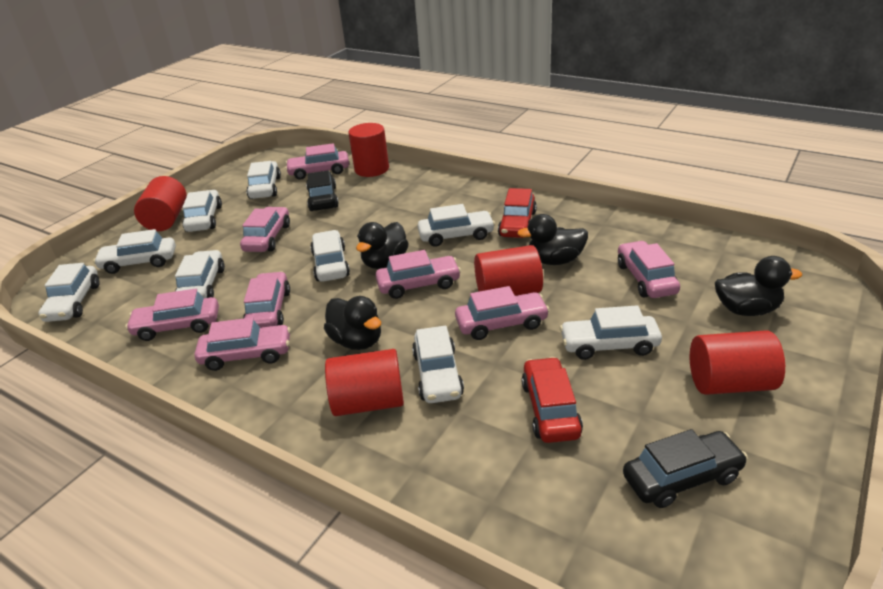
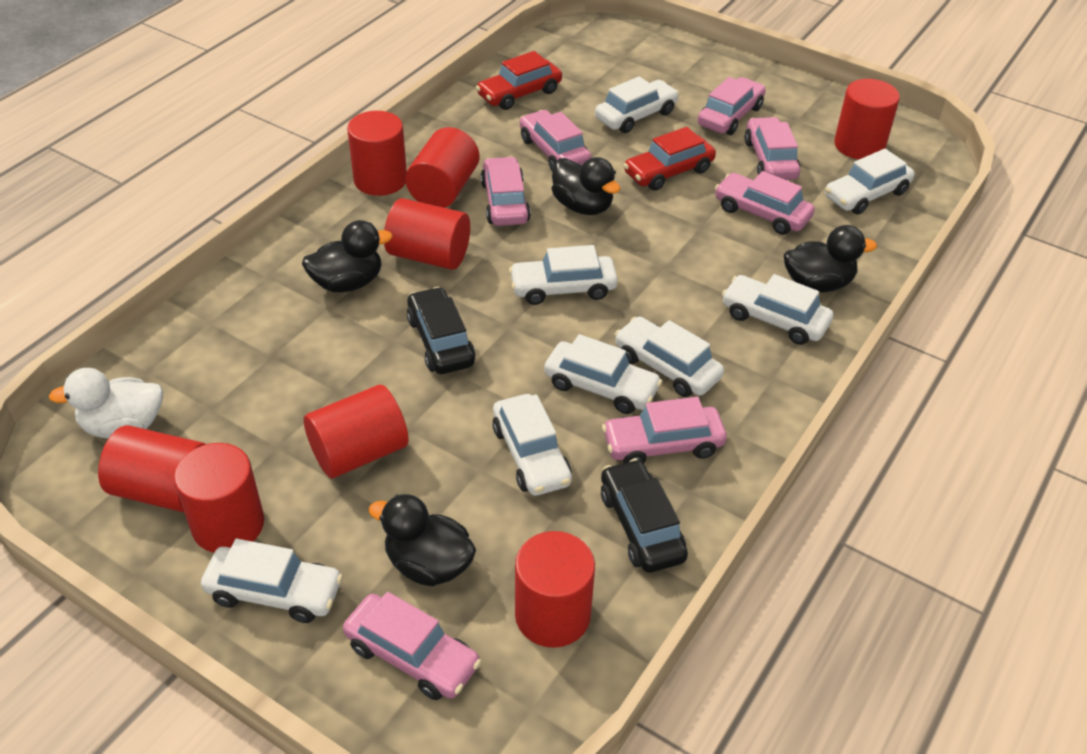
pink car: [125,289,219,341] [195,317,291,371] [240,207,290,252] [243,272,290,328] [285,143,349,180] [376,250,461,299] [455,286,550,340] [618,241,680,298] = 8 -> [343,592,481,700] [480,157,531,226] [520,110,592,172] [602,397,727,463] [698,77,766,135] [715,171,815,235] [744,117,801,180] = 7
red cylinder: [134,176,187,231] [325,349,404,416] [348,123,389,177] [474,245,543,296] [690,330,785,395] = 5 -> [98,425,205,512] [174,443,264,553] [304,385,409,478] [347,111,407,196] [384,198,470,270] [405,127,480,208] [515,531,595,648] [834,79,900,159] = 8
white car: [38,263,100,322] [93,229,176,274] [175,250,225,298] [182,190,222,232] [247,161,281,199] [310,230,350,282] [412,326,464,403] [418,204,495,247] [560,305,662,360] = 9 -> [201,539,343,623] [492,394,572,496] [509,245,618,305] [544,334,663,414] [595,76,679,133] [615,317,724,397] [722,274,833,345] [825,149,914,215] = 8
white duck: none = 0 -> [49,368,163,439] = 1

